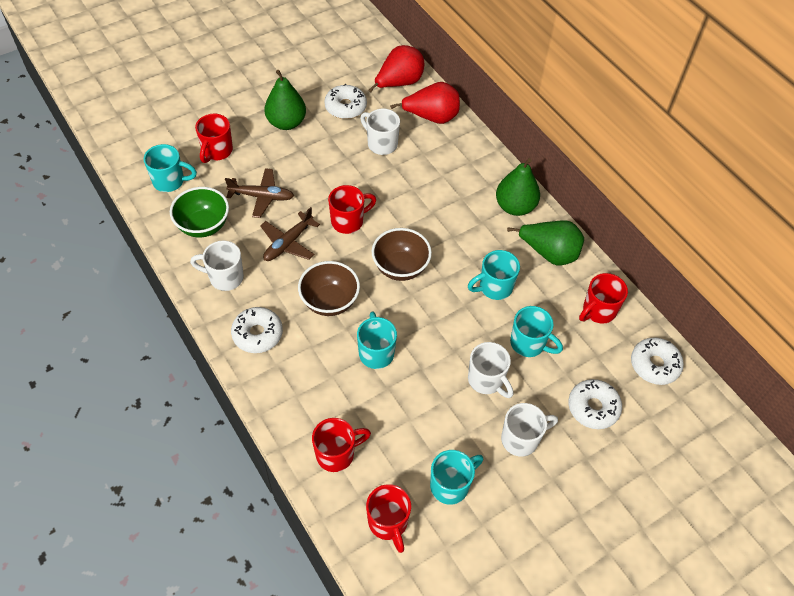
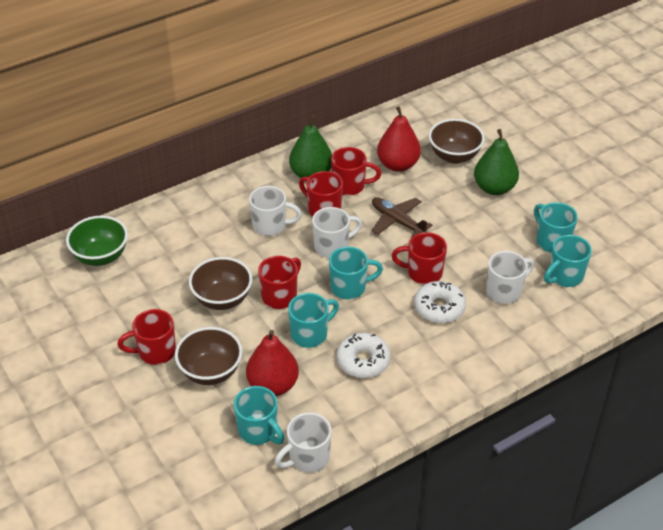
brown bowl: [298,261,360,316] [372,228,432,281] = 2 -> [175,327,242,385] [189,257,252,310] [429,119,485,164] = 3
brown plane: [225,168,294,218] [260,207,320,261] = 2 -> [372,197,433,237] = 1
green pear: [264,70,306,130] [496,158,540,216] [507,220,584,266] = 3 -> [289,115,332,178] [474,129,519,195] = 2
white donut: [231,307,283,353] [324,84,367,119] [568,379,622,429] [631,337,684,385] = 4 -> [337,333,391,378] [414,281,466,323] = 2

